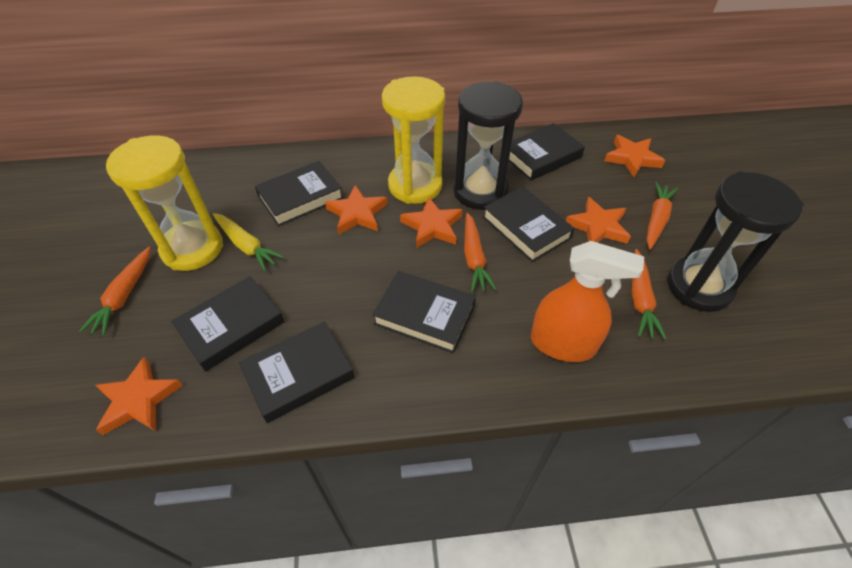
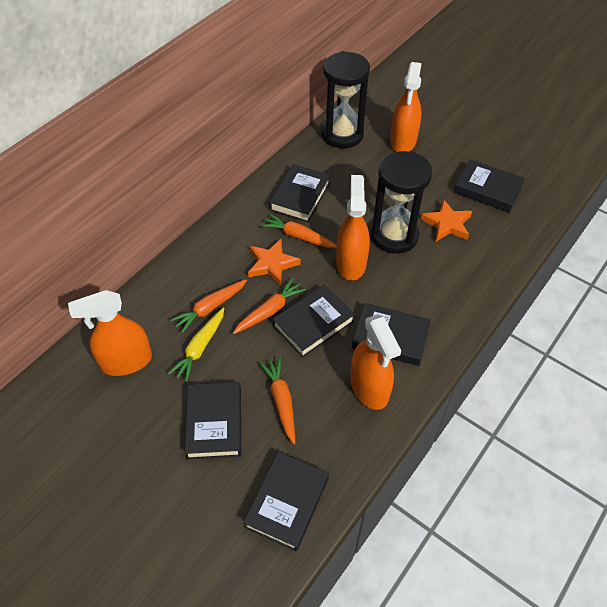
orange spray bottle: [531,241,644,362] = 1 -> [68,290,152,376] [336,175,370,281] [350,314,402,410] [390,62,422,152] = 4
orange star: [95,357,183,435] [325,185,387,234] [400,197,463,248] [566,197,631,244] [604,135,665,177] = 5 -> [248,239,300,285] [421,199,472,241] = 2
yellow hourglass: [106,135,223,271] [382,76,445,204] = 2 -> none = 0

